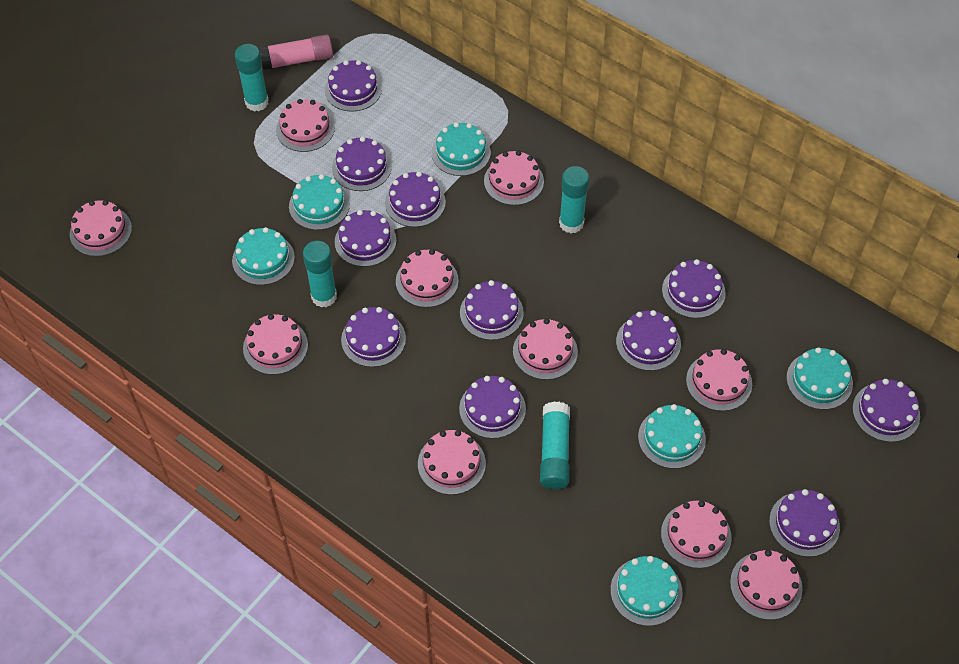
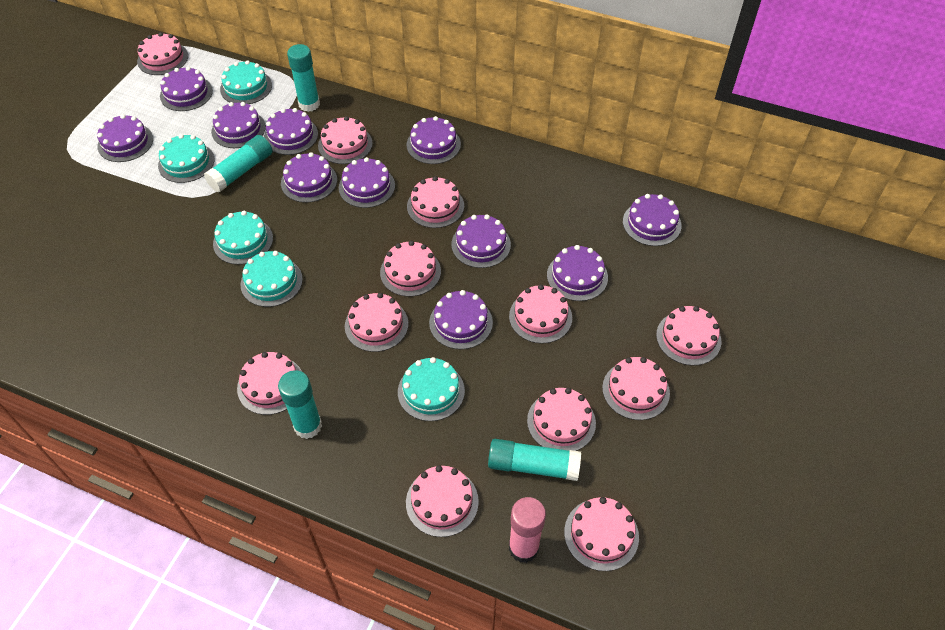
pink cake: [70,200,132,256] [243,314,308,375] [276,99,335,152] [396,249,459,308] [418,430,486,495] [484,150,544,205] [513,319,578,380] [661,501,731,568] [686,349,752,411] [730,550,803,620] = 10 -> [137,32,188,75] [237,352,302,415] [318,116,373,164] [345,293,408,352] [380,241,441,297] [406,465,479,537] [407,176,464,228] [509,285,572,344] [527,388,596,451] [564,497,639,571] [602,357,670,420] [656,306,721,366] = 12
turquoise cake: [232,227,295,285] [289,174,350,230] [432,122,491,176] [611,556,683,626] [638,404,706,469] [786,347,853,410] = 6 -> [158,134,214,183] [213,211,273,265] [220,60,272,104] [241,251,303,307] [398,357,465,421] = 5

